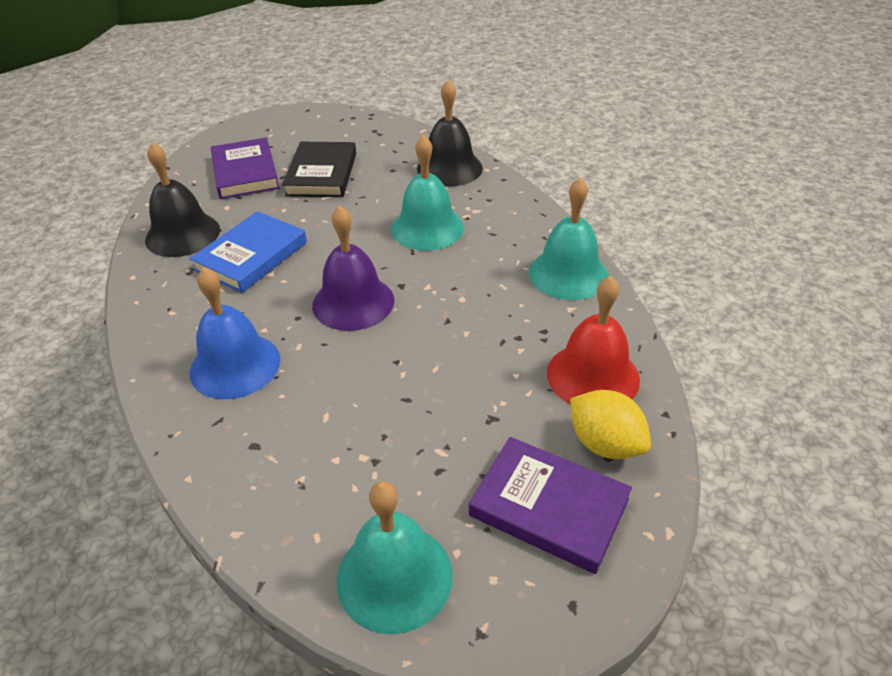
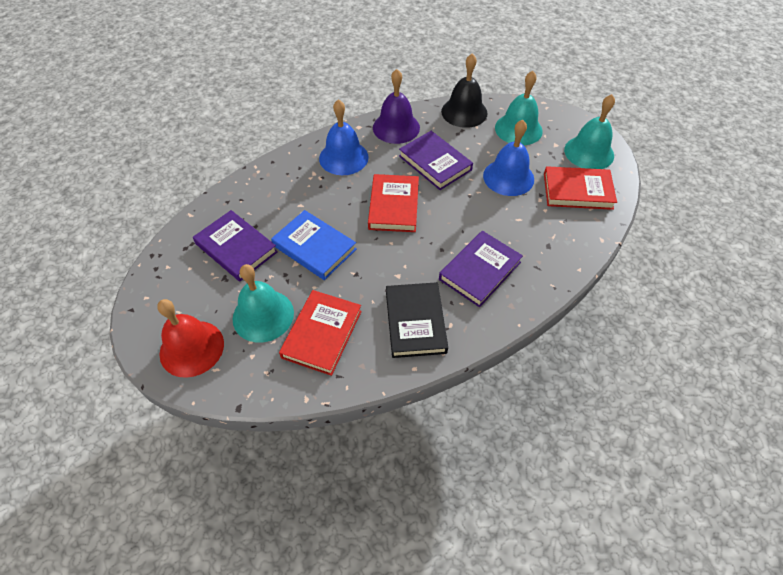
black bell: [145,142,220,257] [417,80,483,187] = 2 -> [441,53,488,128] = 1
blue bell: [190,267,281,399] = 1 -> [319,99,369,175] [483,120,534,196] = 2
purple book: [211,137,280,199] [469,437,632,574] = 2 -> [193,210,278,282] [399,131,473,190] [439,231,523,307] = 3
red book: none = 0 -> [279,290,362,376] [368,174,419,232] [544,166,617,210] = 3
yellow lemon: [570,390,651,459] = 1 -> none = 0

